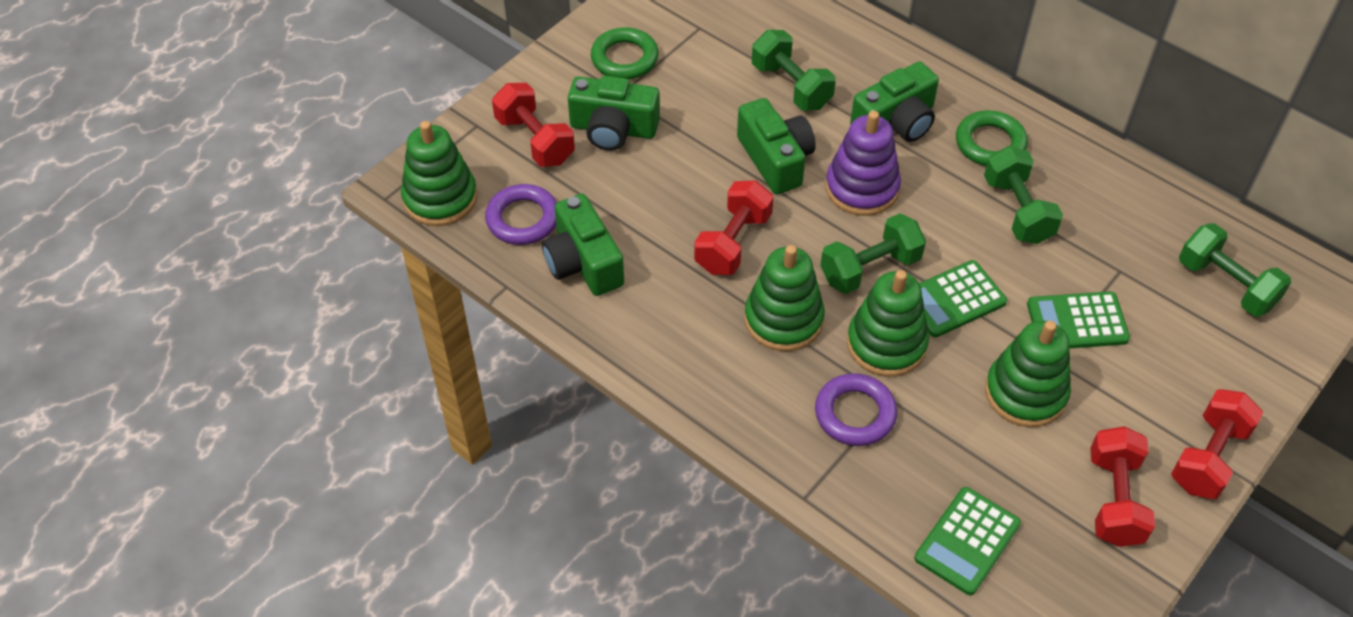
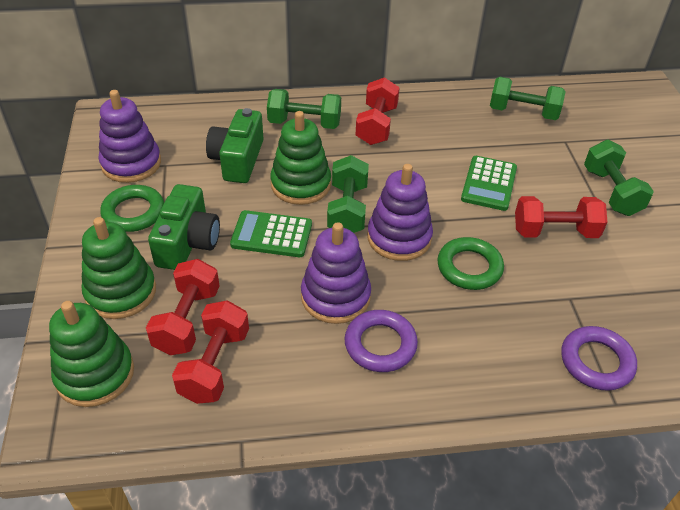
green calculator: [914,487,1021,595] [919,260,1007,337] [1027,291,1130,349] = 3 -> [230,210,312,257] [461,156,517,211] = 2
green camera: [542,194,624,296] [568,76,660,151] [737,98,816,194] [850,62,939,142] = 4 -> [148,184,220,270] [206,108,264,183] = 2
green stacking toy: [401,121,477,226] [745,245,825,351] [847,270,929,377] [985,321,1071,427] = 4 -> [49,301,134,407] [82,217,156,319] [270,111,331,205] = 3
purple stacking toy: [826,111,901,216] = 1 -> [99,90,161,183] [301,222,371,324] [367,164,433,261] = 3

